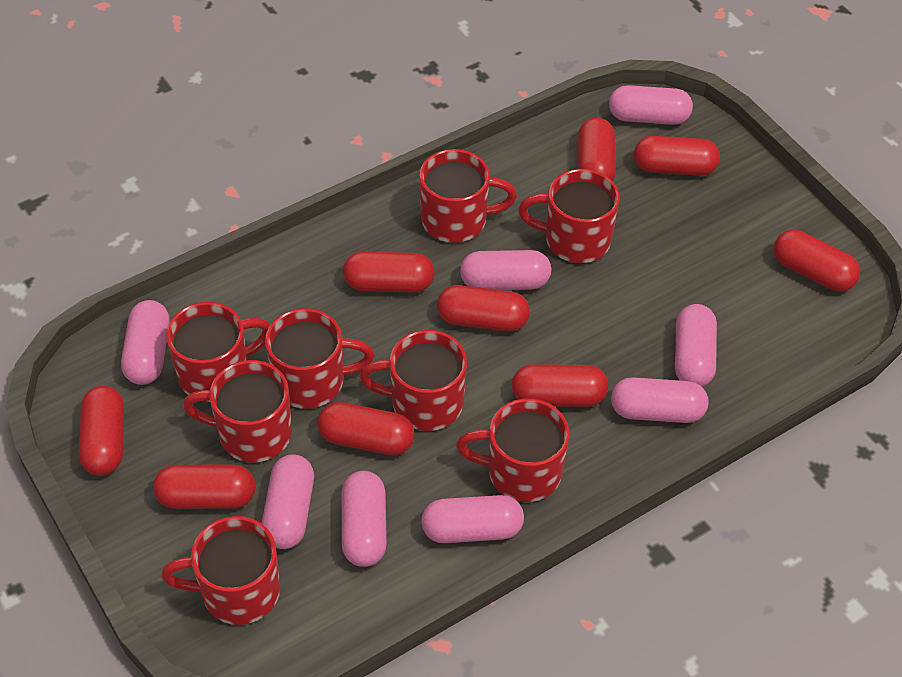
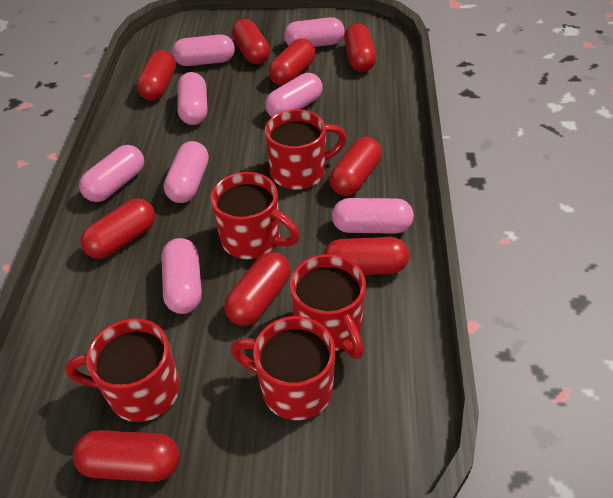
red mug: [161,516,281,625] [166,302,270,402] [183,360,292,462] [265,308,375,409] [359,330,467,431] [419,149,517,243] [456,398,570,502] [518,169,620,263] = 8 -> [65,318,180,422] [211,172,300,259] [231,316,335,420] [265,109,347,190] [290,254,366,359] = 5

